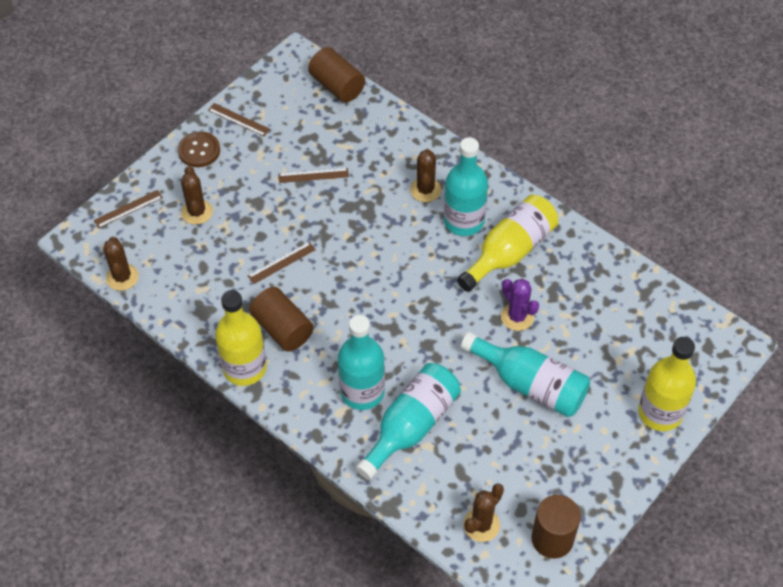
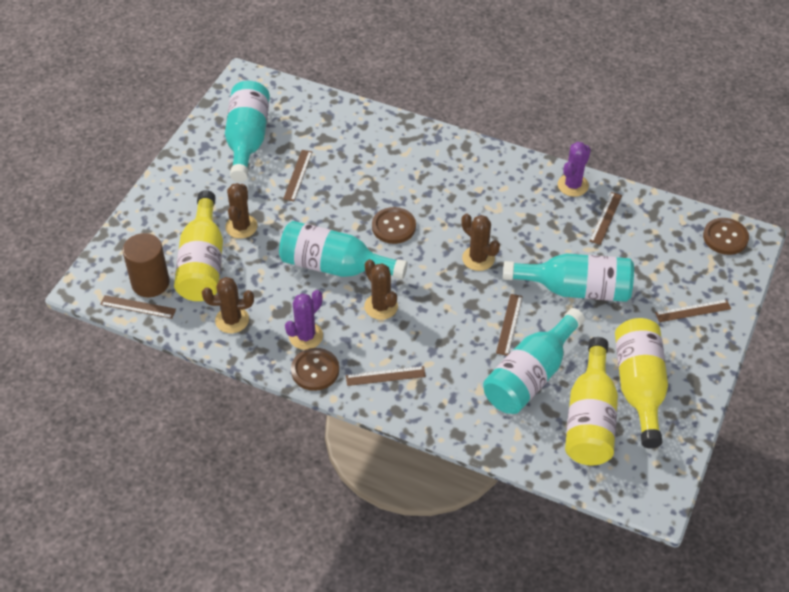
brown button: [178,131,220,167] = 1 -> [291,348,339,391] [372,207,416,244] [703,218,749,255] = 3
brown cylinder: [249,287,314,352] [308,47,365,103] [531,495,581,559] = 3 -> [123,233,170,297] = 1
brown ruler: [94,190,163,228] [208,103,270,136] [248,242,316,284] [279,168,349,183] = 4 -> [100,295,176,319] [283,150,312,201] [346,366,426,386] [496,294,523,356] [589,192,622,245] [655,299,731,322] = 6
purple cactus: [501,279,539,331] = 1 -> [285,290,323,350] [558,142,591,197] = 2

